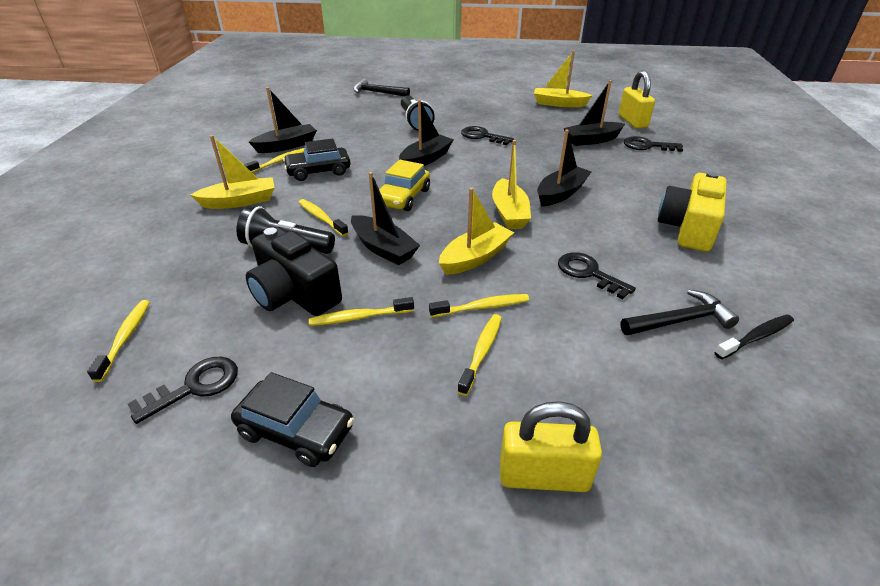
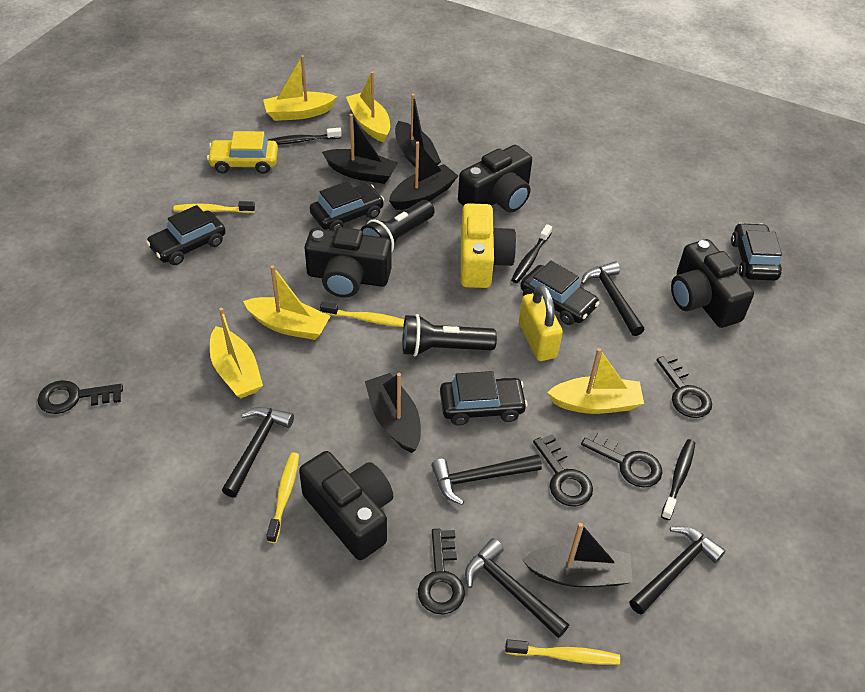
black camera: [246,227,342,316] = 1 -> [299,451,393,560] [305,227,392,298] [458,145,532,212] [671,239,754,328] = 4
black car: [231,372,354,467] [283,139,351,181] = 2 -> [146,205,226,265] [310,181,384,231] [440,371,528,425] [520,261,599,325] [731,223,782,280] = 5
black hammer: [354,78,410,96] [620,290,739,335] = 2 -> [222,407,294,498] [431,454,542,505] [465,538,569,638] [581,261,645,336] [629,526,725,615] = 5
black key: [127,357,238,424] [461,126,514,145] [558,252,636,299] [624,136,683,152] = 4 -> [38,380,123,414] [418,529,465,615] [533,434,593,506] [581,429,663,488] [656,354,712,418] = 5
black toothbrush: [715,315,794,359] = 1 -> [268,128,342,145] [511,224,552,283] [661,439,695,520] = 3
yellow boat: [191,135,275,209] [439,188,514,275] [492,140,531,229] [534,51,593,107] = 4 -> [210,308,263,398] [243,266,330,340] [263,55,337,121] [346,71,390,142] [547,348,644,414] = 5
yellow padlock: [500,401,602,492] [619,70,655,129] = 2 -> [519,284,563,361] = 1
yellow toothbrush: [87,300,150,382] [244,148,304,173] [298,199,349,236] [309,297,414,326] [429,294,529,318] [457,314,502,396] = 6 -> [173,201,255,213] [266,452,299,543] [320,302,404,327] [505,639,620,665] = 4

